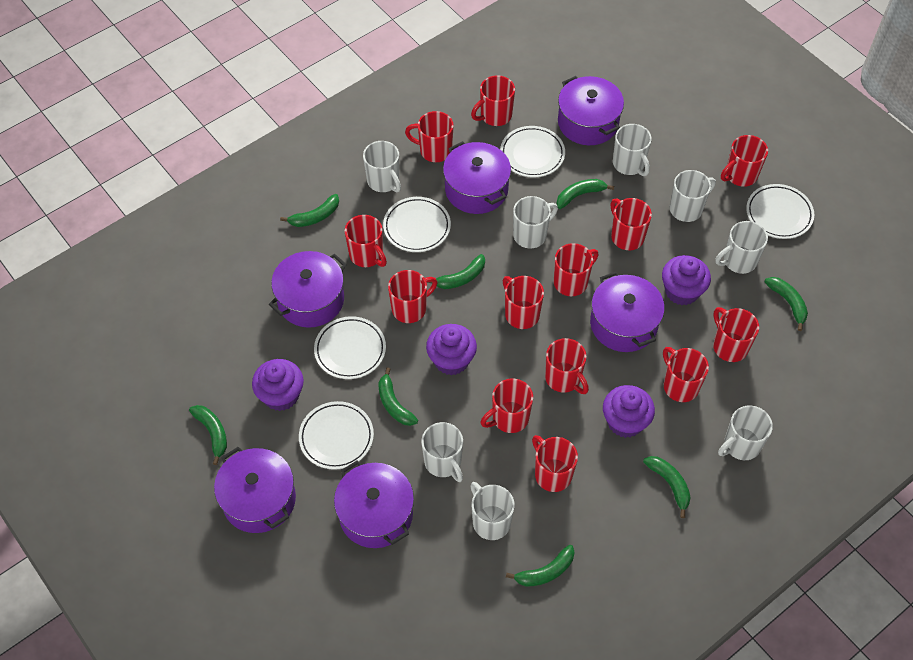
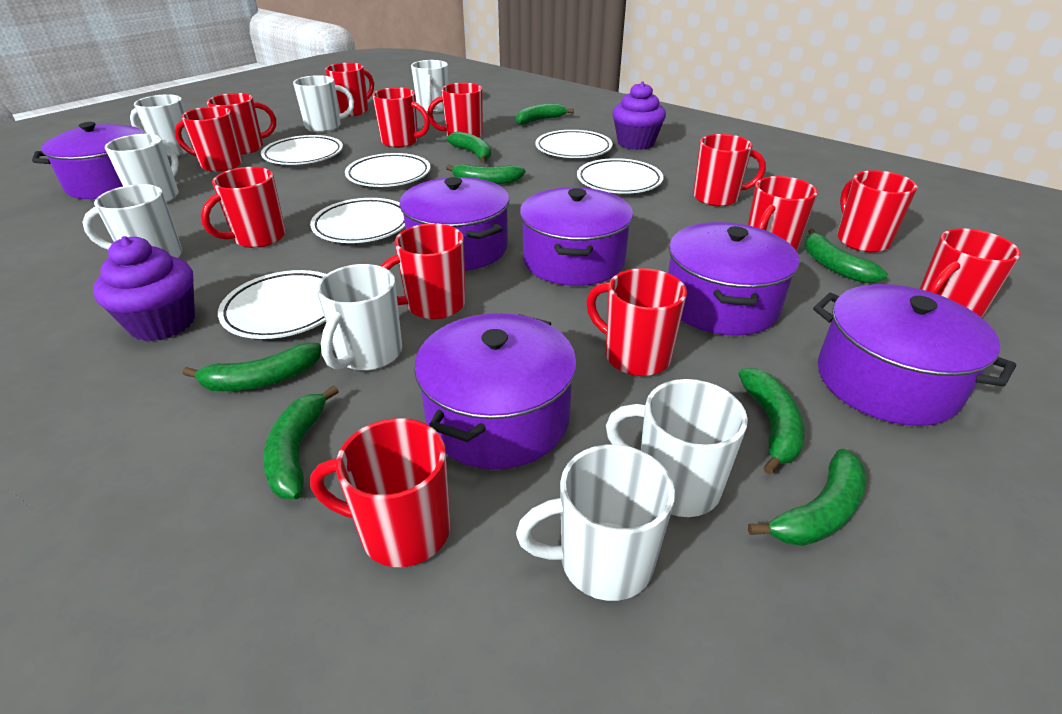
purple cupcake: [252,359,304,411] [426,324,477,375] [603,385,655,438] [662,255,711,305] = 4 -> [93,236,195,341] [612,81,666,150] = 2
white plate: [299,401,374,470] [314,316,386,379] [383,197,451,252] [500,126,565,178] [746,184,814,239] = 5 -> [218,270,326,339] [261,135,343,165] [310,198,405,243] [345,153,430,187] [535,130,613,158] [577,158,663,194] = 6

